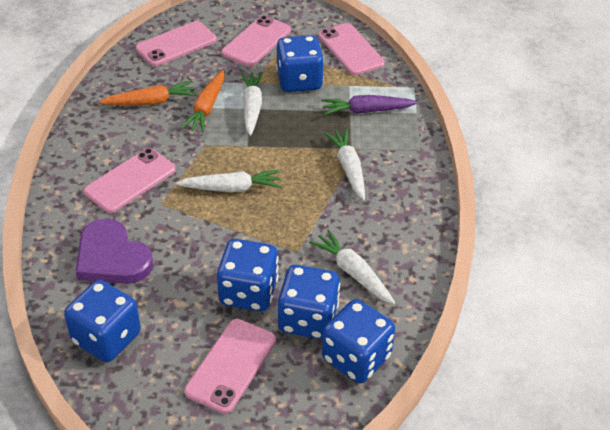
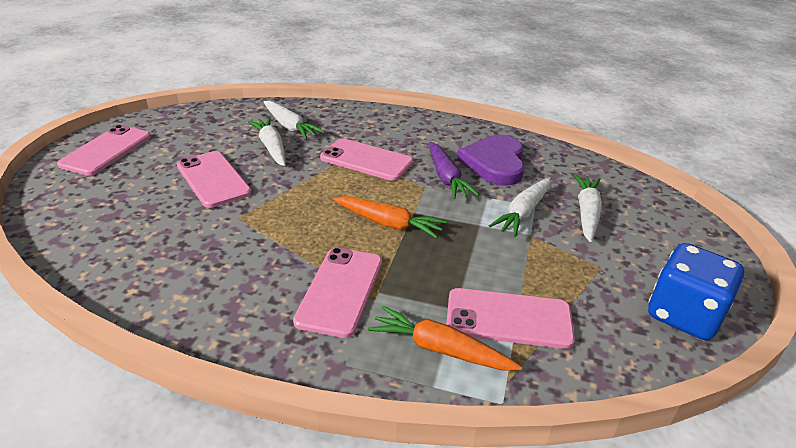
blue dice: [64,280,141,362] [217,239,279,311] [276,35,324,92] [278,265,340,339] [322,299,395,383] = 5 -> [648,243,744,340] = 1

